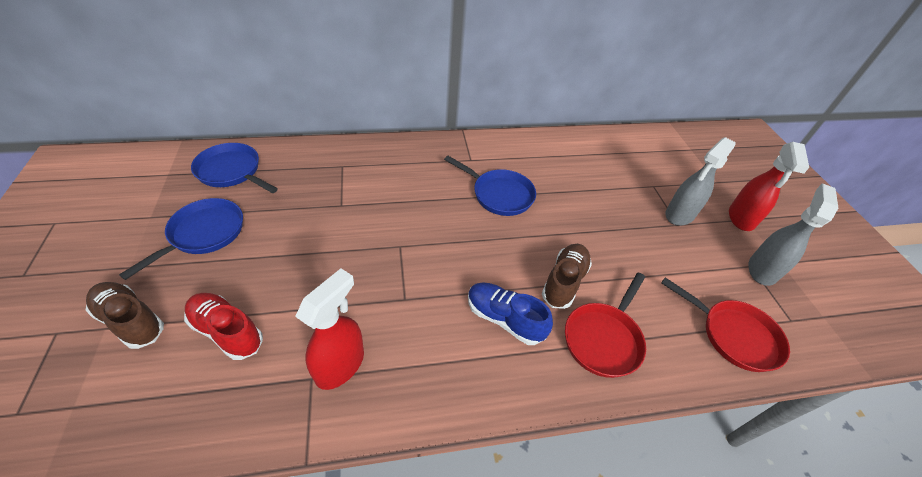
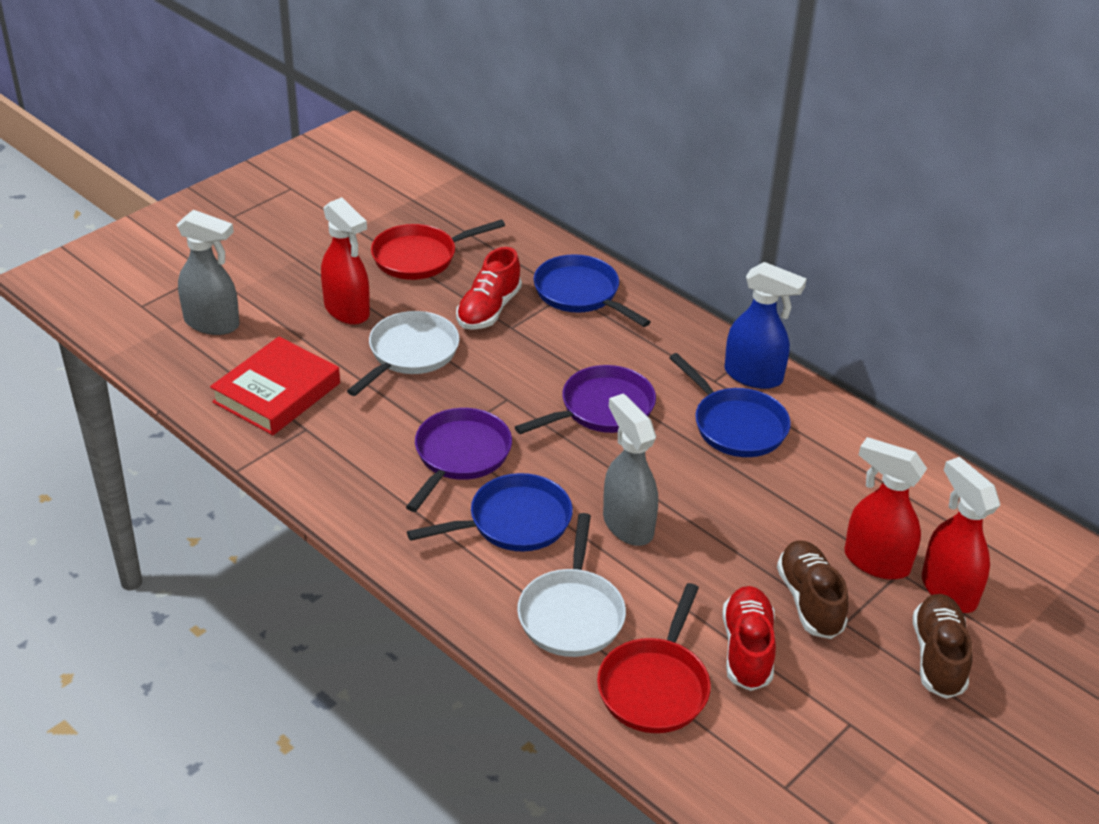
blue shoe: [468,283,553,345] = 1 -> none = 0
blue spray bottle: none = 0 -> [724,262,807,389] = 1
purple pan: none = 0 -> [406,408,512,512] [515,365,656,434] = 2
red book: none = 0 -> [210,337,340,435] = 1
red shoe: [184,293,263,360] = 1 -> [456,247,522,330] [722,586,776,691] = 2
red spray bottle: [295,268,364,390] [729,142,809,231] = 2 -> [321,197,370,325] [844,437,927,579] [922,457,1000,613] = 3
white pan: none = 0 -> [347,311,459,396] [517,513,626,657] = 2

